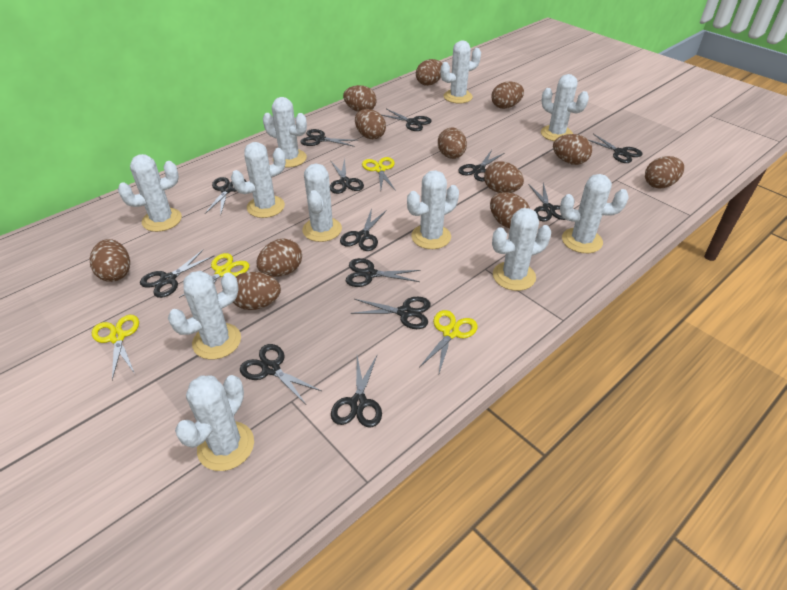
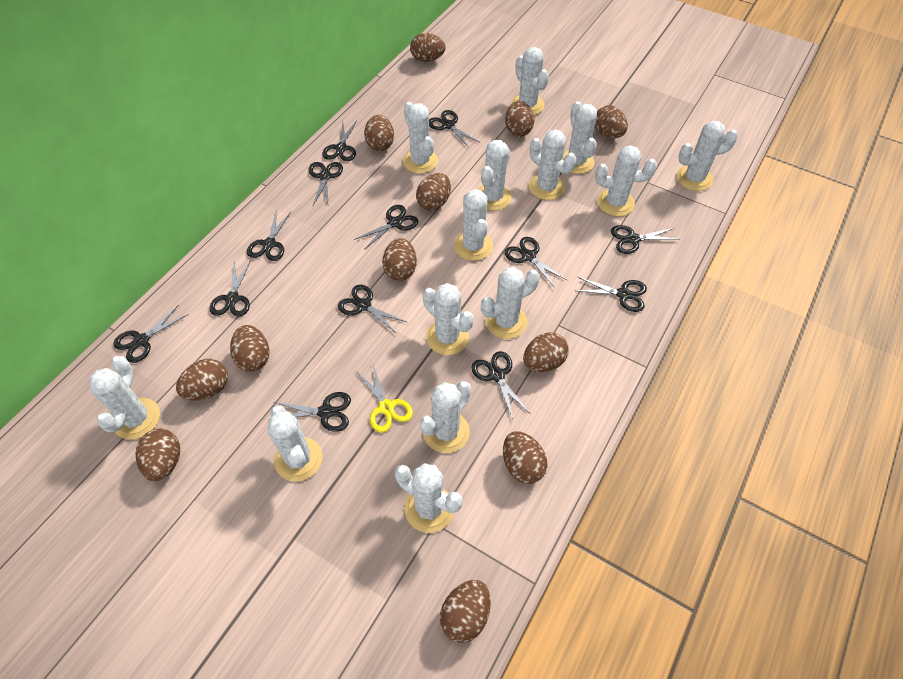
white cactus: [118,154,182,232] [168,271,241,359] [175,375,254,471] [231,142,286,218] [263,97,307,168] [302,163,342,242] [407,170,459,249] [441,40,481,103] [492,208,551,291] [541,74,589,141] [560,174,629,253] = 11 -> [89,356,160,440] [268,406,322,482] [395,463,462,533] [403,102,438,174] [420,381,471,453] [423,283,474,355] [454,189,493,261] [478,140,512,211] [481,267,540,339] [511,47,549,115] [529,129,576,200] [563,101,597,174] [595,145,657,216] [676,121,738,191] = 14
yellow scissors: [92,315,139,380] [179,253,249,298] [362,157,396,191] [420,310,478,373] = 4 -> [356,362,413,433] = 1

